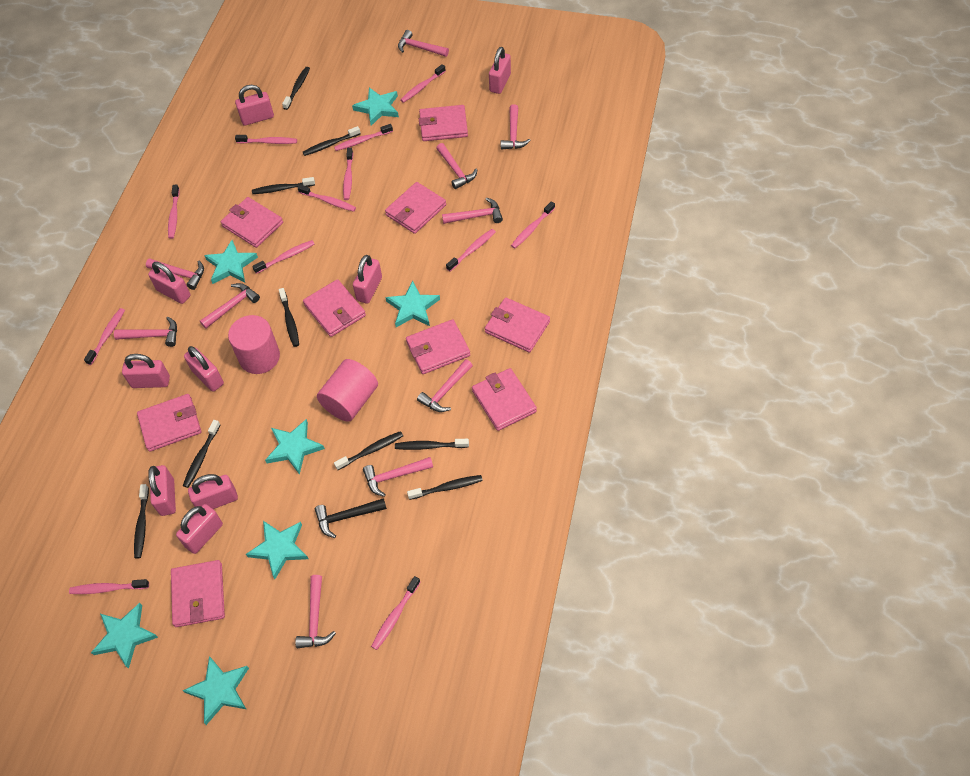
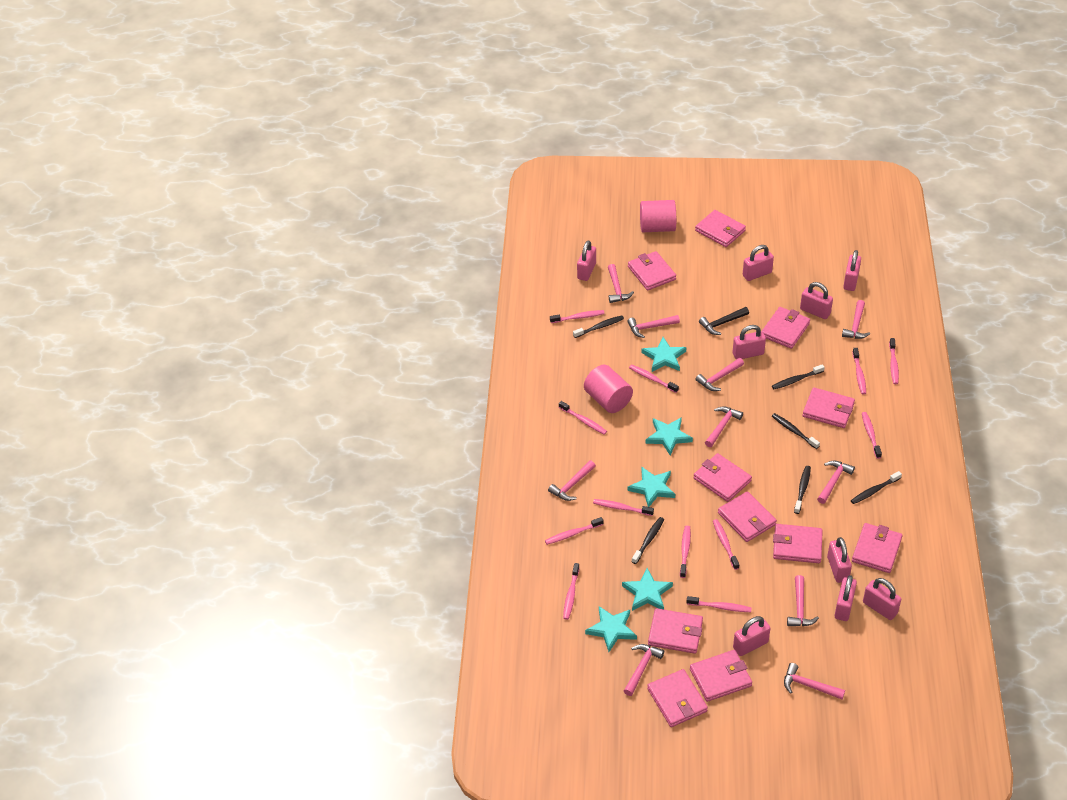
black toothbrush: [134,484,149,559] [183,420,220,488] [252,177,315,194] [279,288,299,347] [282,67,310,110] [303,126,361,156] [334,431,403,470] [395,439,469,450] [407,475,483,500] = 9 -> [573,315,624,338] [632,517,664,564] [772,364,825,389] [772,413,820,449] [794,466,811,514] [851,471,902,504] = 6
pink wallet: [137,394,201,452] [171,560,225,627] [221,197,283,248] [303,279,366,337] [385,182,446,234] [406,319,470,374] [419,105,468,141] [472,368,537,431] [485,298,550,353] = 9 -> [628,251,676,290] [647,669,708,727] [648,608,703,654] [690,650,752,702] [693,453,752,502] [695,210,746,247] [718,491,777,542] [762,307,810,349] [773,524,823,563] [802,387,855,428] [852,523,903,573] = 11
turquoise star: [91,603,158,669] [182,656,249,725] [204,240,258,284] [246,521,309,579] [265,419,325,475] [352,87,399,126] [385,281,440,327] = 7 -> [585,606,637,652] [622,568,673,611] [627,467,675,507] [641,337,687,372] [646,417,693,456] = 5

